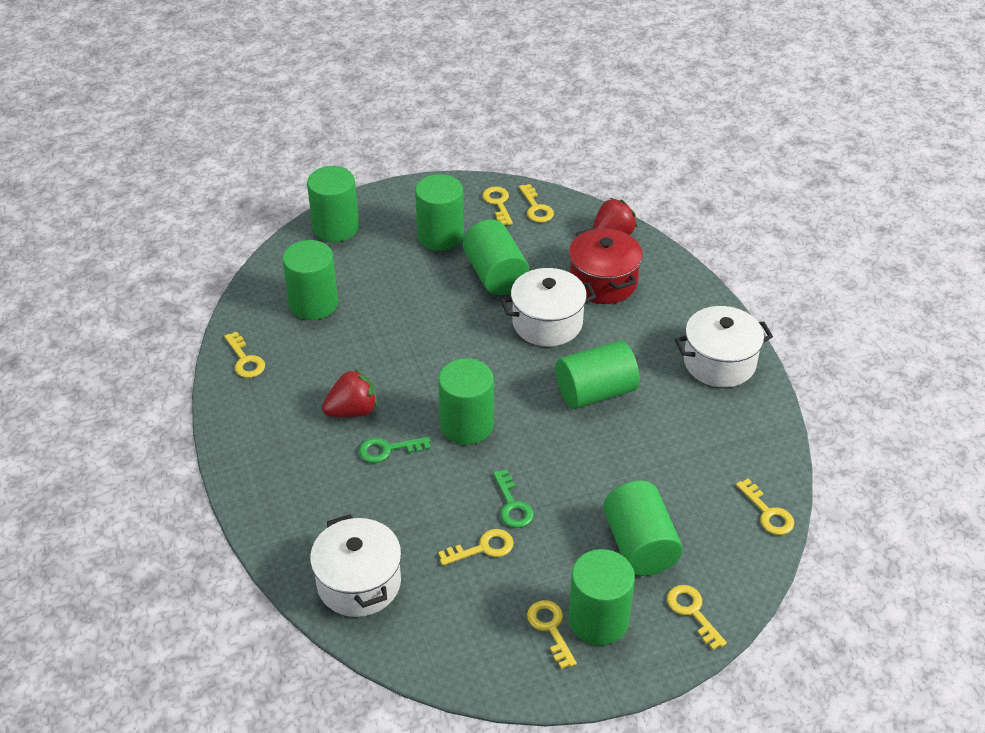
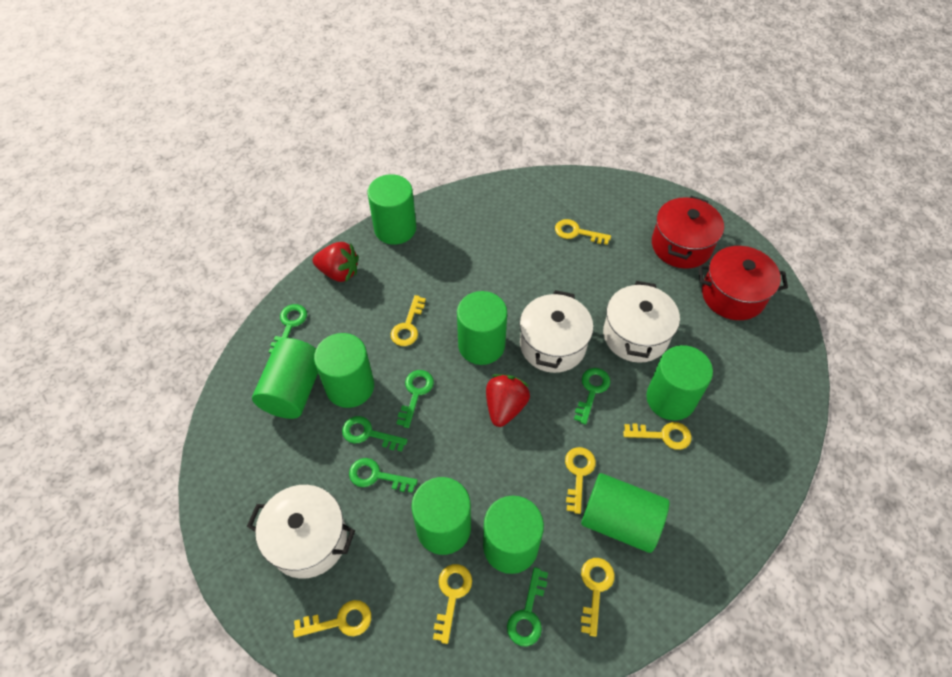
green key: [359,437,430,463] [493,469,534,528] = 2 -> [269,304,307,353] [342,416,408,451] [349,458,418,493] [397,370,434,428] [507,567,548,647] [574,368,610,425] = 6
red pot: [569,228,643,304] = 1 -> [652,196,724,269] [698,246,788,320] = 2

